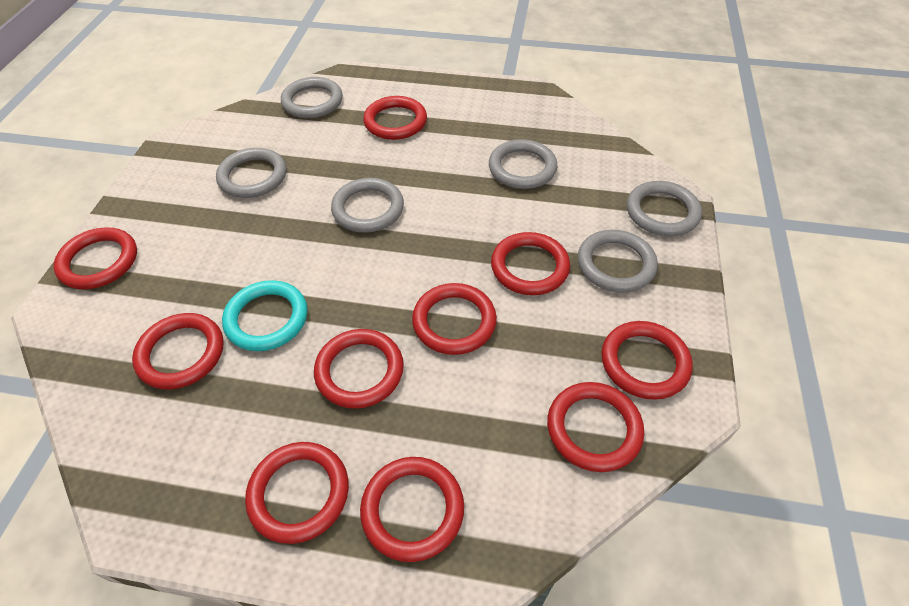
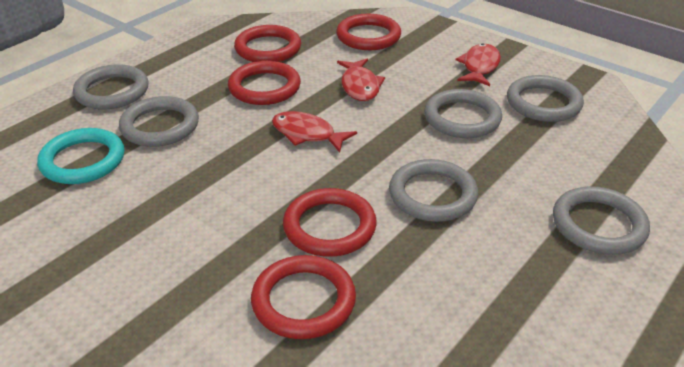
red fish: none = 0 -> [272,111,357,153] [337,58,385,101] [455,43,501,86] = 3
red ring: [53,227,137,289] [132,313,223,389] [245,442,349,544] [314,329,404,409] [360,457,464,562] [363,96,427,140] [412,283,497,355] [491,232,570,295] [547,382,644,472] [601,321,693,400] = 10 -> [228,61,301,105] [234,25,301,62] [251,255,356,339] [283,188,377,257] [336,14,401,50] = 5

